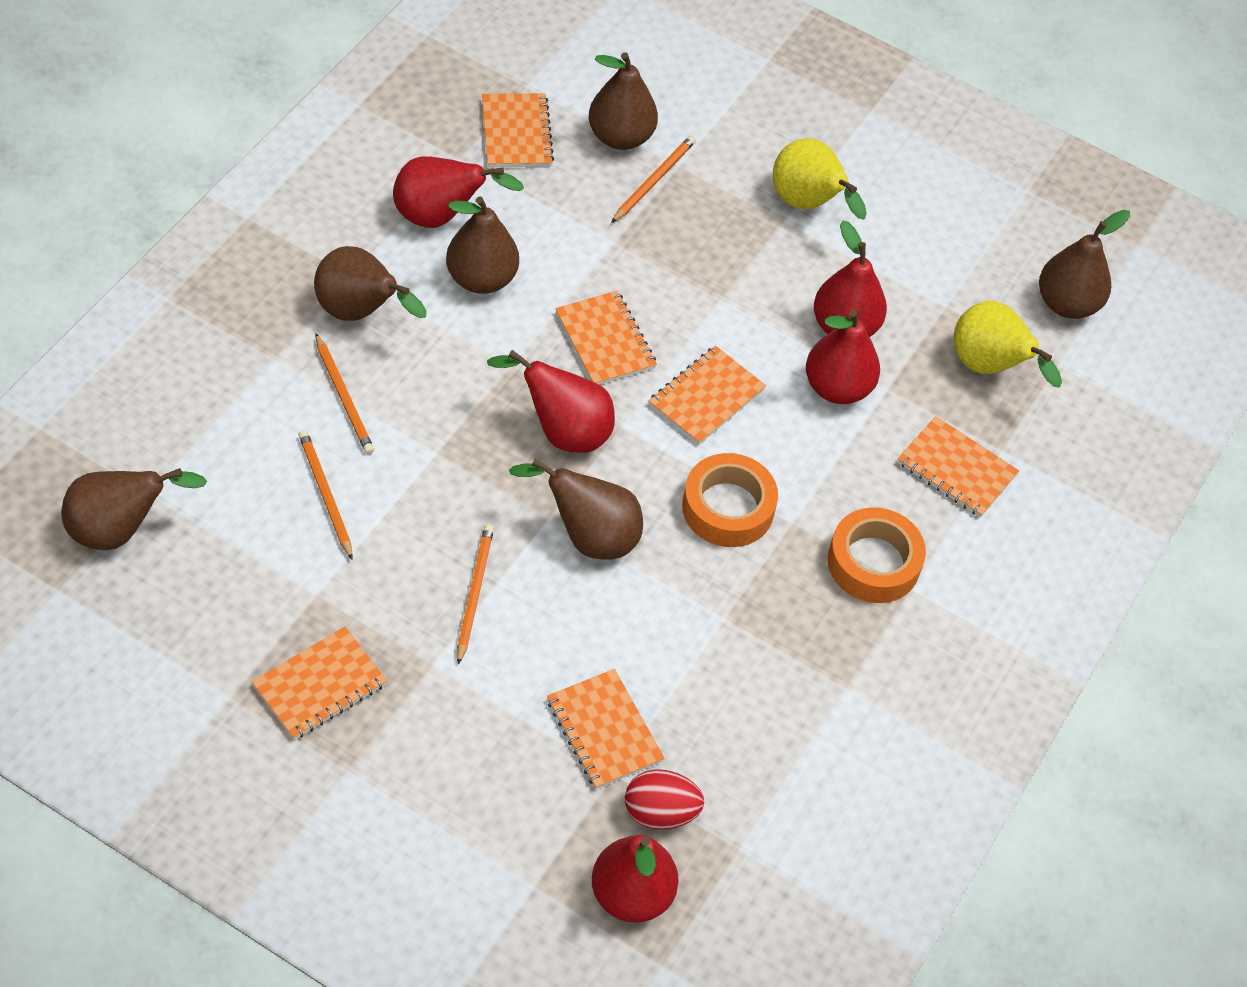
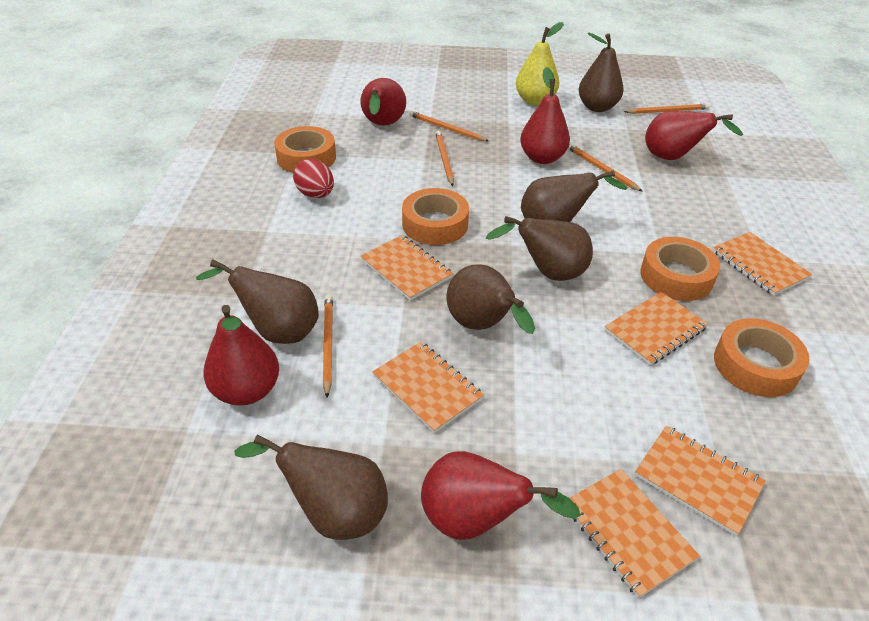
orange pencil: [299,430,353,560] [315,333,374,454] [457,524,494,665] [611,135,696,223] = 4 -> [323,295,333,398] [409,111,489,141] [435,131,454,186] [568,143,643,192] [624,103,710,114] = 5
orange tape: [682,453,778,547] [828,507,926,603] = 2 -> [274,126,336,173] [402,188,469,245] [640,237,720,301] [714,318,810,397] = 4
yellow pear: [773,138,867,219] [954,301,1062,387] = 2 -> [516,22,564,105] = 1

